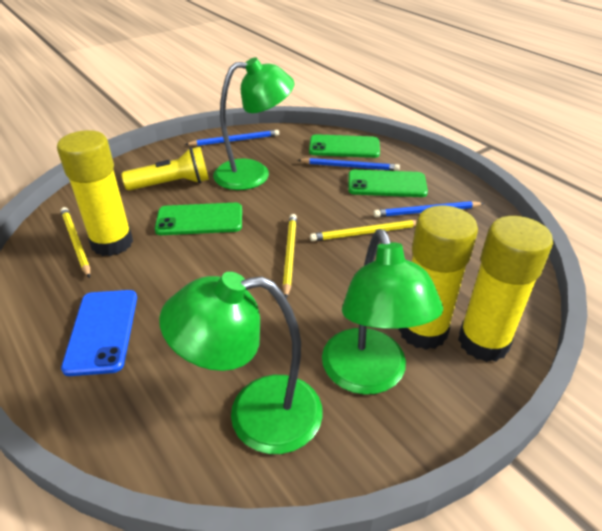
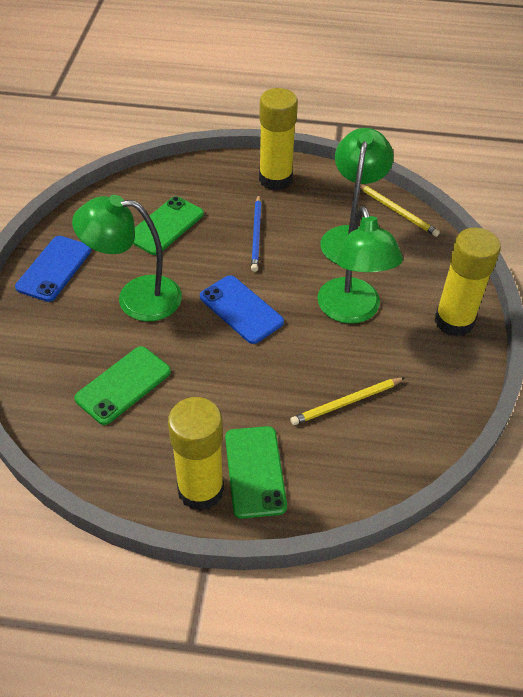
blue pencil: [185,130,279,146] [298,158,400,171] [373,201,485,217] = 3 -> [251,195,262,272] = 1
blue phone: [61,290,137,376] = 1 -> [15,236,91,302] [200,275,284,344] = 2
yellow flashlight: [121,147,209,191] = 1 -> none = 0
yellow pencil: [61,207,90,278] [283,214,297,298] [310,220,417,241] = 3 -> [290,377,405,425] [360,184,440,237] = 2

